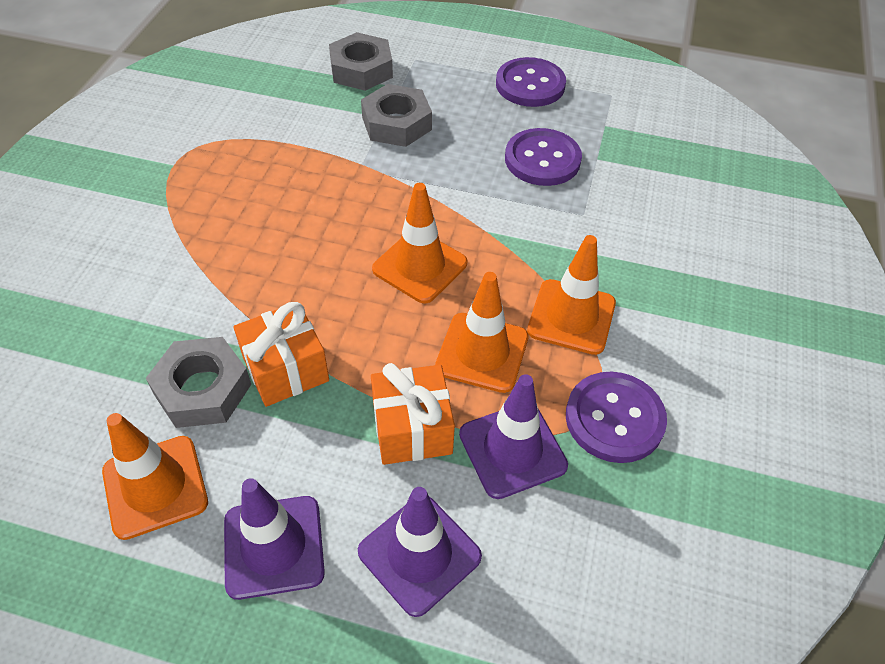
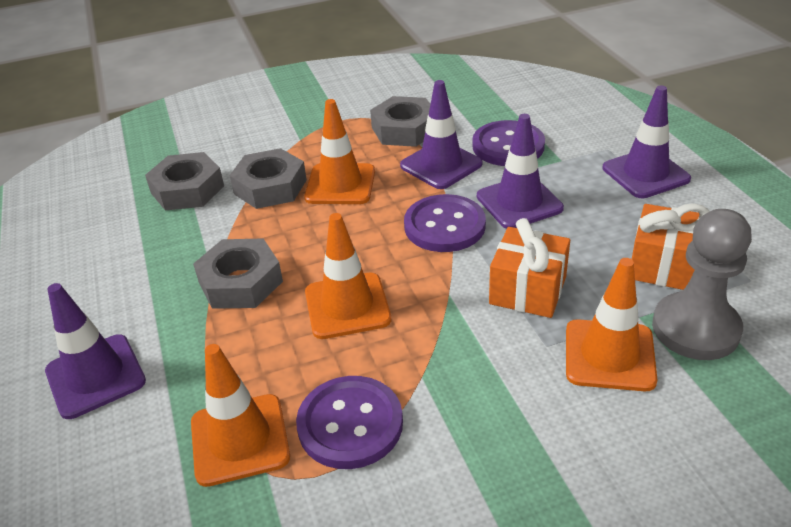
grey nut: [146,337,251,428] [329,32,393,91] [361,84,432,147] = 3 -> [145,152,224,211] [193,238,283,309] [229,148,307,209] [370,96,430,147] = 4
grey pawn: none = 0 -> [652,209,752,360] = 1
purple traffic cone: [224,478,325,600] [358,487,482,617] [459,374,568,499] = 3 -> [45,283,146,419] [400,80,482,189] [477,114,564,229] [602,86,691,198] = 4

